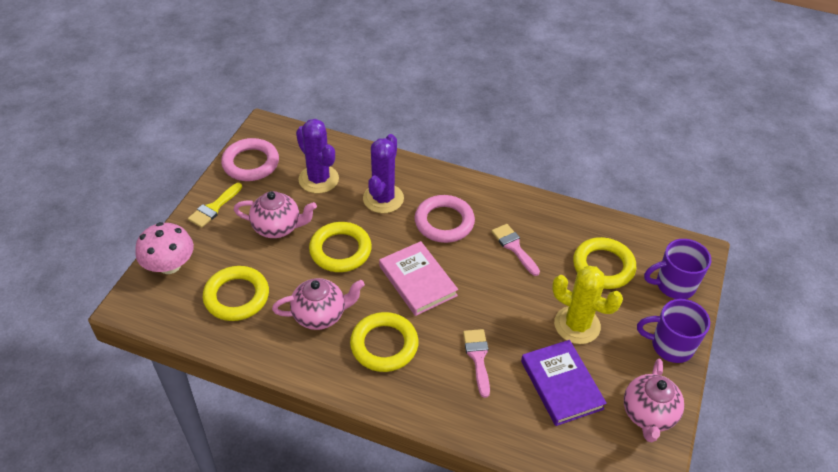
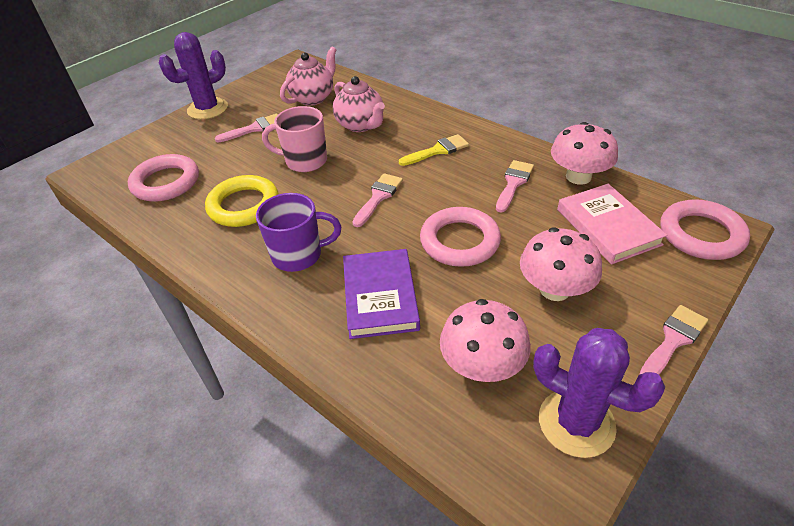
pink brush: [463,329,490,398] [492,224,540,276] = 2 -> [215,114,278,143] [353,173,403,227] [496,160,534,213] [639,305,708,375] = 4
pink mug: none = 0 -> [262,106,327,172] = 1
pink mushroom: [135,222,194,274] = 1 -> [440,299,531,382] [520,227,602,301] [551,122,618,185] = 3
pink ring: [221,138,279,181] [415,195,475,243] = 2 -> [128,154,199,202] [420,207,501,267] [660,199,750,260] = 3
pink teapot: [234,191,317,238] [272,278,365,330] [624,359,684,442] = 3 -> [280,47,337,106] [333,76,385,132] = 2
purple mug: [637,299,710,363] [644,239,711,299] = 2 -> [256,193,341,272] = 1
yellow cactus: [552,266,623,344] = 1 -> none = 0
yellow ring: [203,266,269,321] [309,222,372,272] [350,312,418,372] [573,237,636,289] = 4 -> [205,175,279,227] = 1

